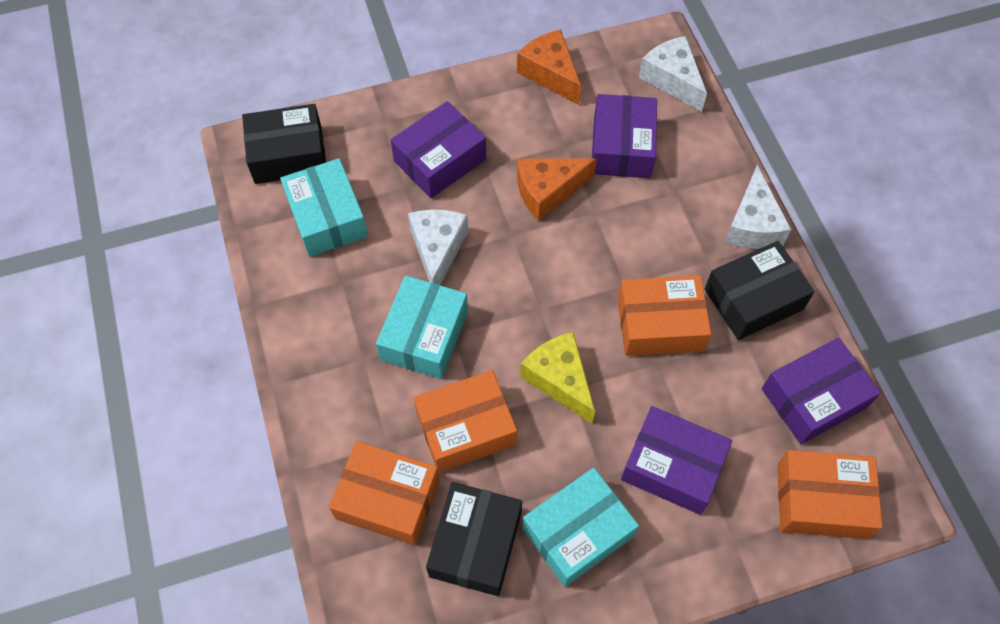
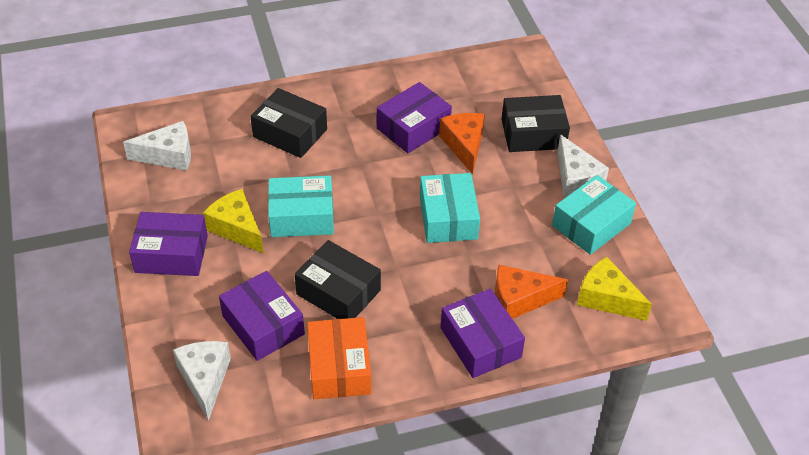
orange box: [329,441,440,545] [413,370,517,473] [617,275,711,356] [777,450,882,539] = 4 -> [307,317,371,399] = 1
yellow cheese: [520,332,595,423] = 1 -> [203,189,263,253] [577,257,652,321] = 2

